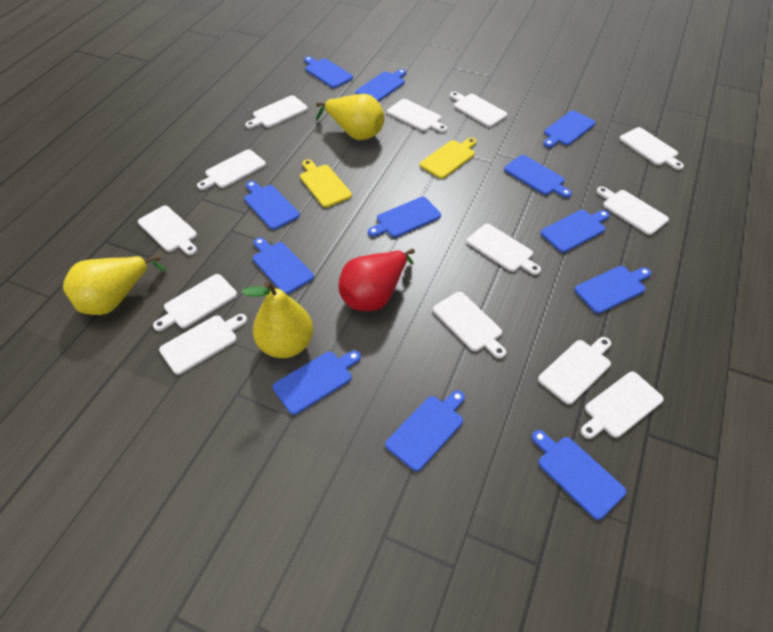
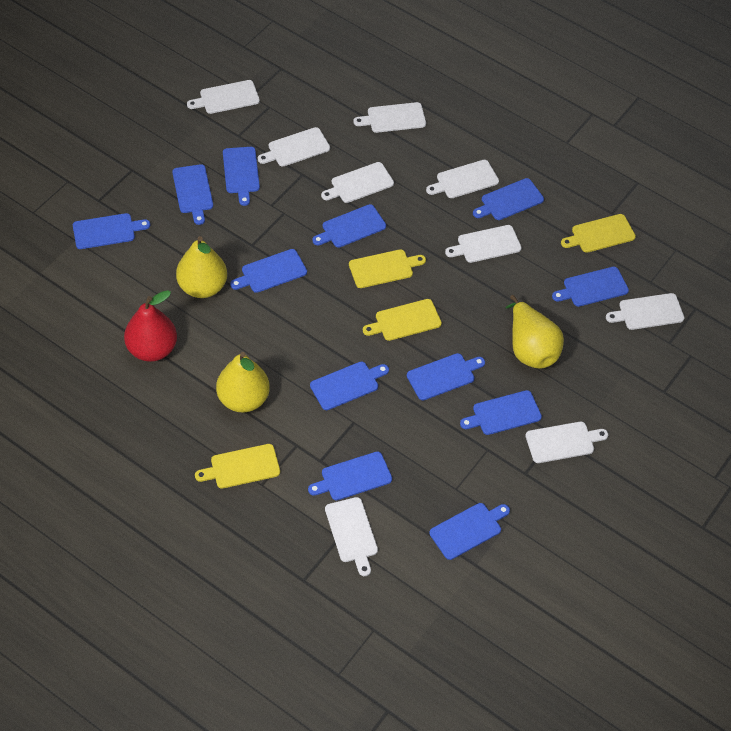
white cutting board: [138,206,197,255] [153,274,237,331] [159,314,247,375] [197,149,266,190] [245,95,308,129] [387,99,447,133] [433,292,506,359] [450,92,507,127] [467,224,541,275] [538,337,611,405] [581,372,664,439] [596,186,669,235] [619,127,684,170] = 13 -> [187,80,260,114] [258,127,330,166] [321,162,394,203] [325,497,378,576] [353,102,426,133] [426,160,499,198] [445,225,522,263] [525,422,608,463] [606,293,684,330] = 9
yellow cutting board: [300,159,352,208] [420,138,476,179] = 2 -> [195,444,280,489] [349,249,426,288] [363,299,442,341] [561,214,636,253] = 4

